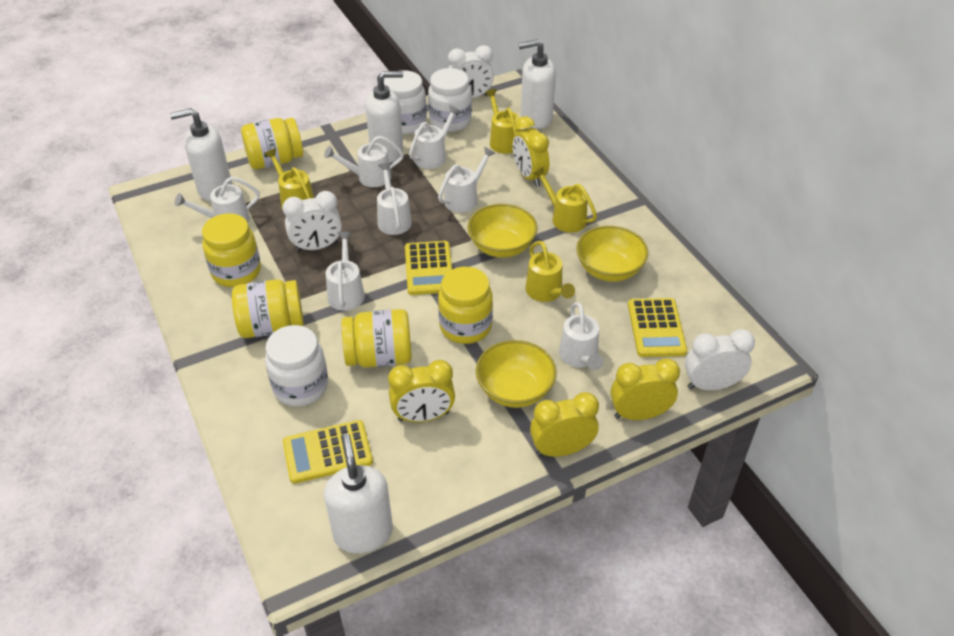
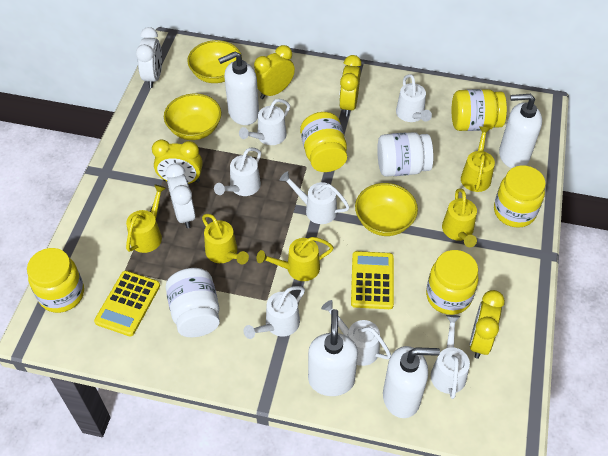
white clock: [282,191,342,251] [448,45,494,98] [685,329,755,390] = 3 -> [136,27,162,88] [165,164,196,228] = 2
white jar: [265,325,328,406] [384,70,427,134] [428,68,472,132] = 3 -> [166,268,220,337] [377,132,433,177] = 2
yellow calculator: [283,420,373,484] [405,241,452,295] [628,298,687,357] = 3 -> [94,271,160,336] [351,251,394,309] = 2
yellow watering can: [264,148,314,210] [485,89,521,154] [525,241,575,302] [533,166,597,233] = 4 -> [126,184,166,253] [202,214,249,264] [257,237,334,281] [442,188,477,247] [461,126,495,192] = 5

